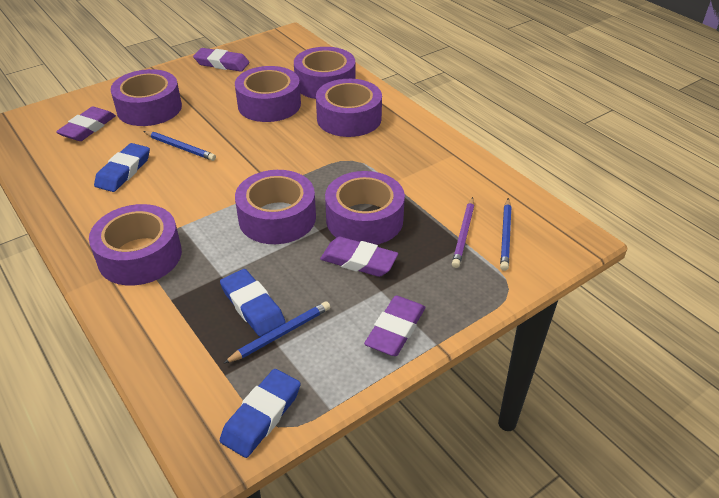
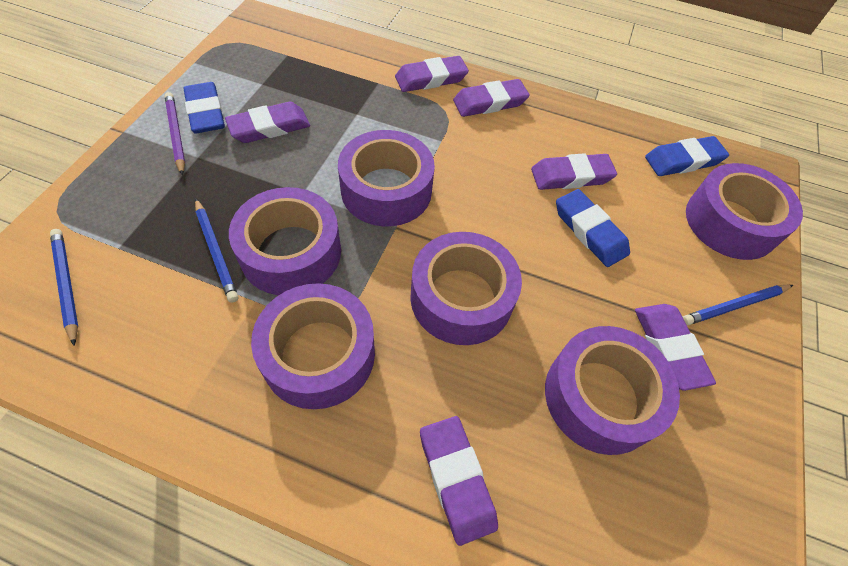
purple eraser: [56,106,116,141] [193,48,249,72] [320,237,398,277] [364,296,425,356] = 4 -> [225,102,310,143] [395,56,469,92] [420,416,498,546] [453,79,530,117] [531,153,617,190] [635,304,716,391] = 6
purple tape: [89,204,182,285] [111,69,182,126] [235,66,301,122] [235,170,316,244] [294,47,355,99] [316,79,382,137] [325,171,405,245] = 7 -> [229,187,341,295] [251,283,375,409] [338,130,435,226] [410,232,522,345] [545,326,680,455] [686,163,803,260] = 6

